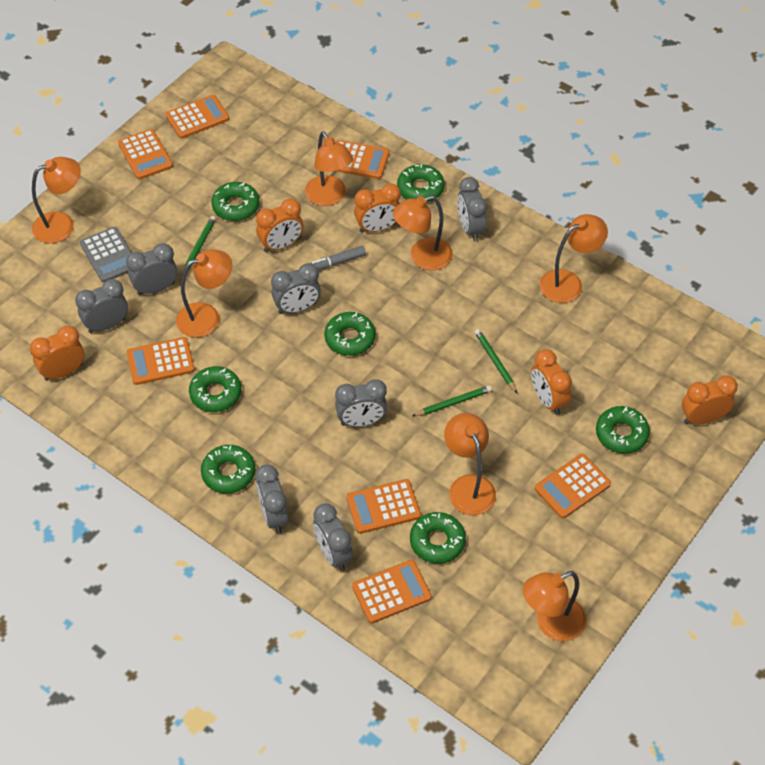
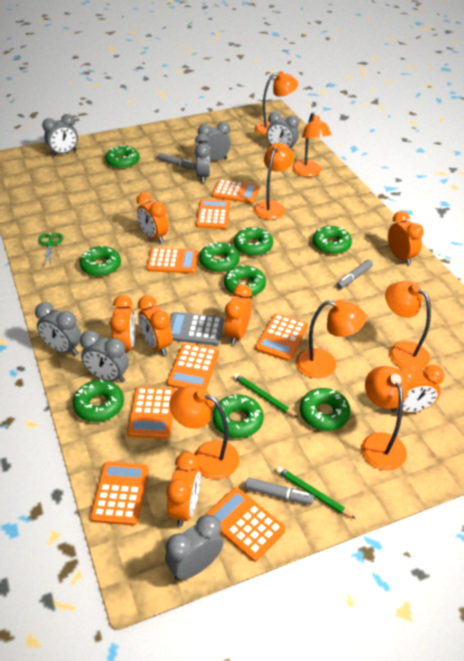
green donut: [189,366,242,412] [201,445,255,494] [211,182,259,221] [324,312,375,356] [397,164,445,203] [410,512,466,564] [596,406,650,454] = 7 -> [73,379,124,422] [80,245,121,276] [105,145,140,169] [199,242,240,272] [213,394,264,438] [224,265,266,297] [234,227,273,256] [300,388,351,431] [313,226,352,254] = 9
green pencil: [182,216,216,275] [412,385,492,416] [474,329,517,393] = 3 -> [233,373,297,417] [276,466,356,519] = 2
green scissors: none = 0 -> [38,233,63,267] = 1
grey marker: [311,246,366,270] = 1 -> [158,153,196,170] [245,478,314,505] [336,260,373,289] = 3
orange calculator: [118,129,173,180] [127,337,195,385] [166,95,229,139] [336,140,390,179] [346,479,421,534] [352,560,432,624] [534,454,611,519] = 7 -> [90,461,148,526] [127,387,176,439] [147,248,198,274] [167,343,219,390] [196,199,230,229] [206,488,286,562] [212,179,260,204] [255,314,308,361] = 8
orange clock: [30,326,85,381] [256,198,303,252] [354,183,401,233] [531,349,572,415] [682,375,738,424] = 5 -> [110,295,135,352] [136,192,169,243] [138,295,172,356] [167,452,201,527] [224,284,252,345] [388,211,424,265] [391,365,444,413] = 7

